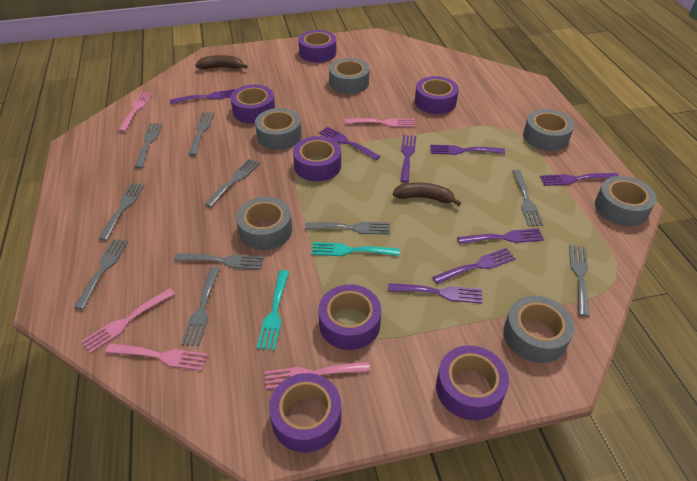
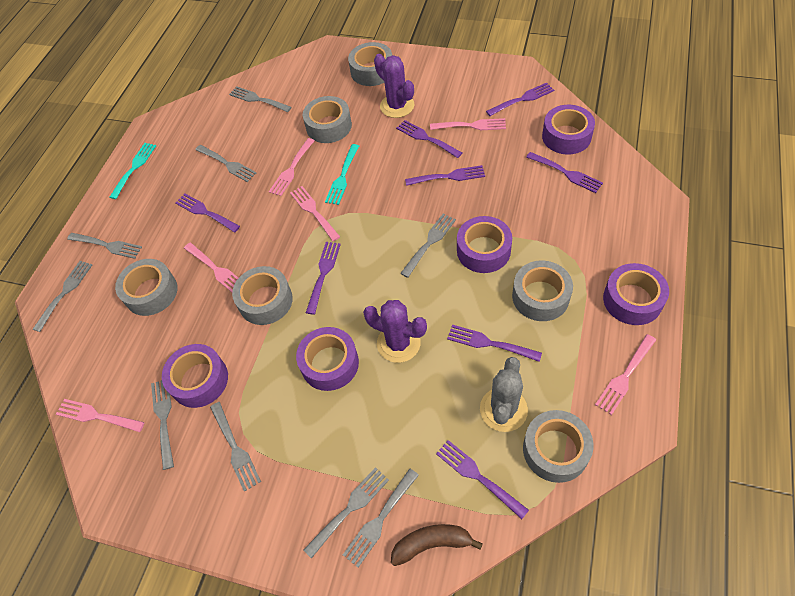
brown banana: [195,55,248,69] [393,182,461,206] = 2 -> [391,524,483,566] = 1
grey cactus: none = 0 -> [480,357,528,432] = 1
grey fork: [74,239,128,310] [99,183,145,241] [134,123,163,169] [174,253,264,270] [181,267,220,346] [188,112,214,156] [204,159,260,207] [305,222,390,234] [512,170,543,226] [569,245,590,317] = 10 -> [33,261,92,332] [67,233,142,259] [151,380,174,470] [195,145,256,182] [210,402,261,492] [229,86,292,112] [304,467,389,559] [343,468,419,567] [400,214,456,278] = 9
pink fork: [81,288,175,353] [105,343,208,371] [118,92,153,132] [265,361,370,389] [345,118,415,127] = 5 -> [56,399,144,432] [184,243,238,292] [269,138,315,196] [290,186,340,241] [430,118,506,130] [595,334,656,415] = 6
purple cactus: none = 0 -> [363,300,427,363] [374,54,414,118] = 2
purple tape: [230,85,275,124] [269,373,341,452] [293,136,341,182] [298,30,337,63] [318,284,381,350] [415,76,459,114] [436,345,509,420] = 7 -> [162,344,228,408] [296,327,359,391] [457,216,512,273] [542,105,595,154] [603,263,669,325] = 5

